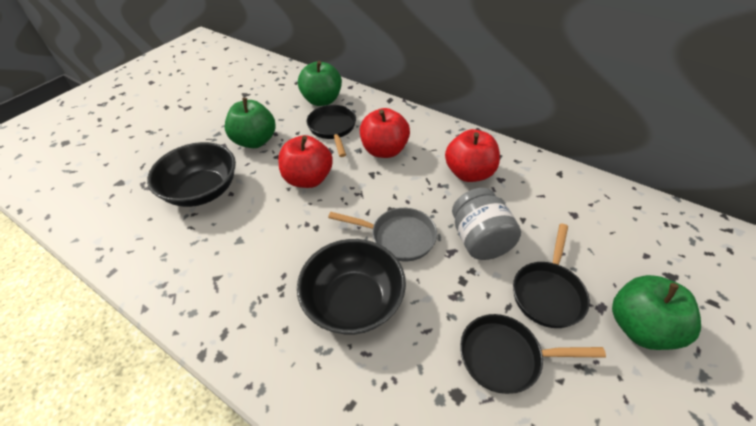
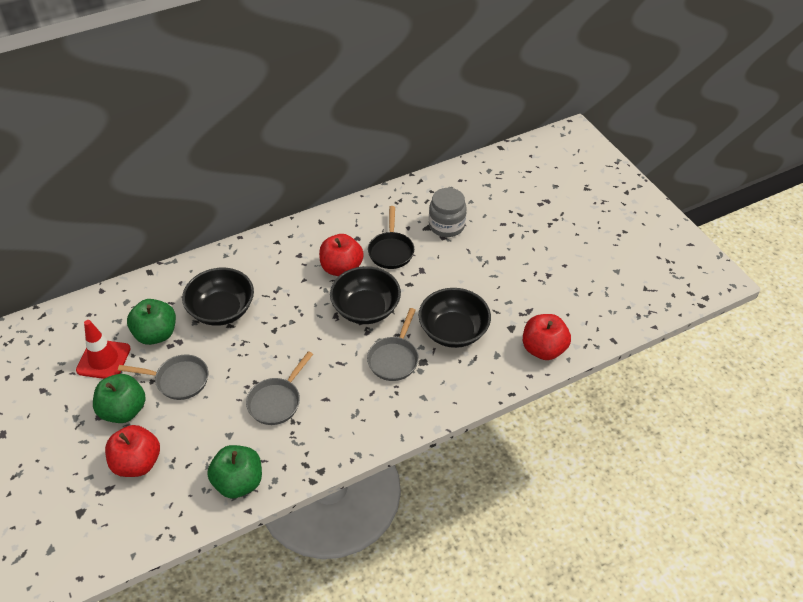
black bowl: [147,142,236,207] [297,239,406,335] = 2 -> [182,268,254,326] [330,266,401,324] [419,288,491,348] = 3
black pan: [307,105,356,157] [460,314,606,394] [513,224,590,328] = 3 -> [368,206,414,269] = 1
grey pan: [328,208,437,261] = 1 -> [118,355,208,400] [246,351,313,425] [367,308,419,381] = 3
red traffic cone: none = 0 -> [76,320,131,379] = 1

